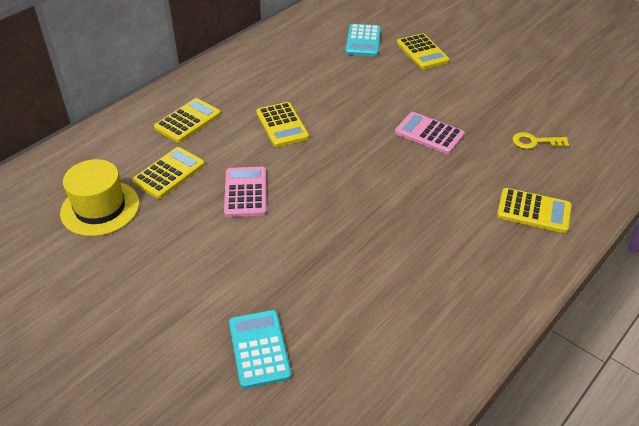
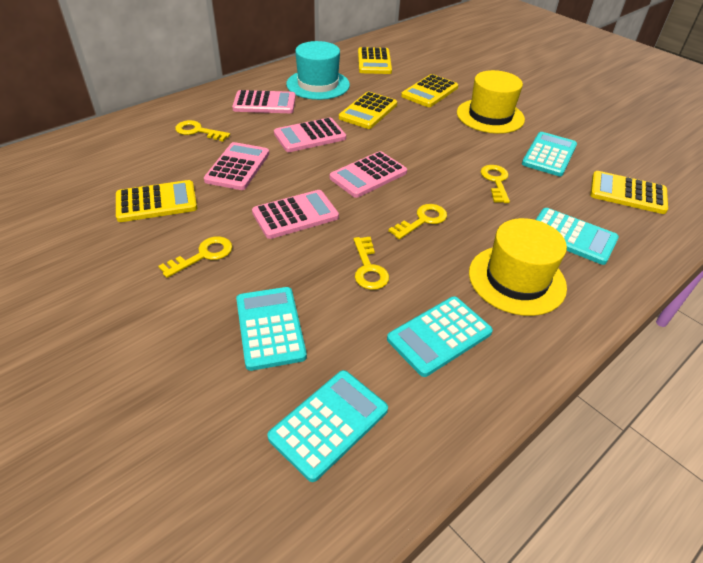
pink calculator: [224,167,267,217] [395,112,465,154] = 2 -> [204,142,269,190] [232,90,296,113] [252,190,339,239] [274,117,346,152] [330,151,407,198] = 5
turquoise calculator: [229,310,292,389] [346,24,381,56] = 2 -> [236,287,307,371] [267,370,388,482] [387,296,493,377] [522,132,577,176] [536,208,619,265] = 5
turquoise hat: none = 0 -> [286,41,350,100] = 1
yellow hat: [60,159,139,236] = 1 -> [457,70,525,134] [469,218,567,316] = 2
yellow key: [512,132,569,149] = 1 -> [158,236,233,278] [175,120,230,142] [354,237,389,290] [388,204,447,239] [481,165,510,203] = 5

